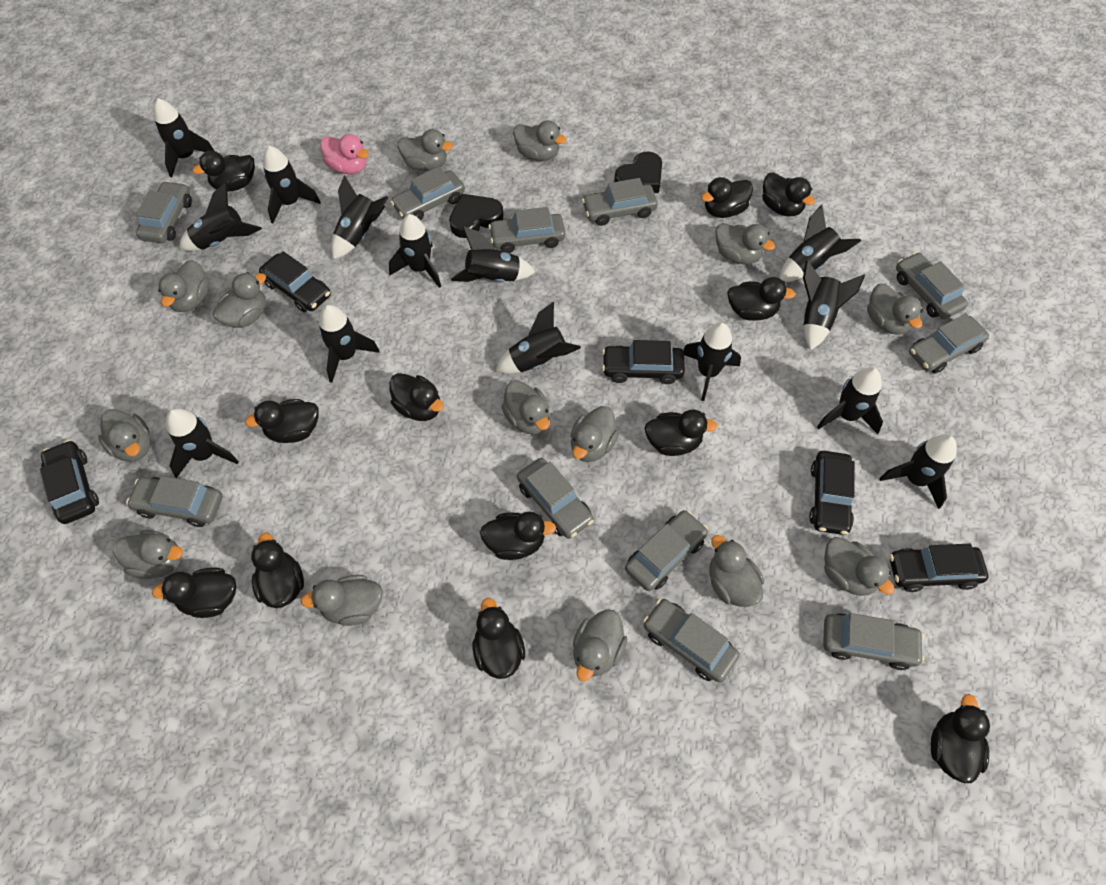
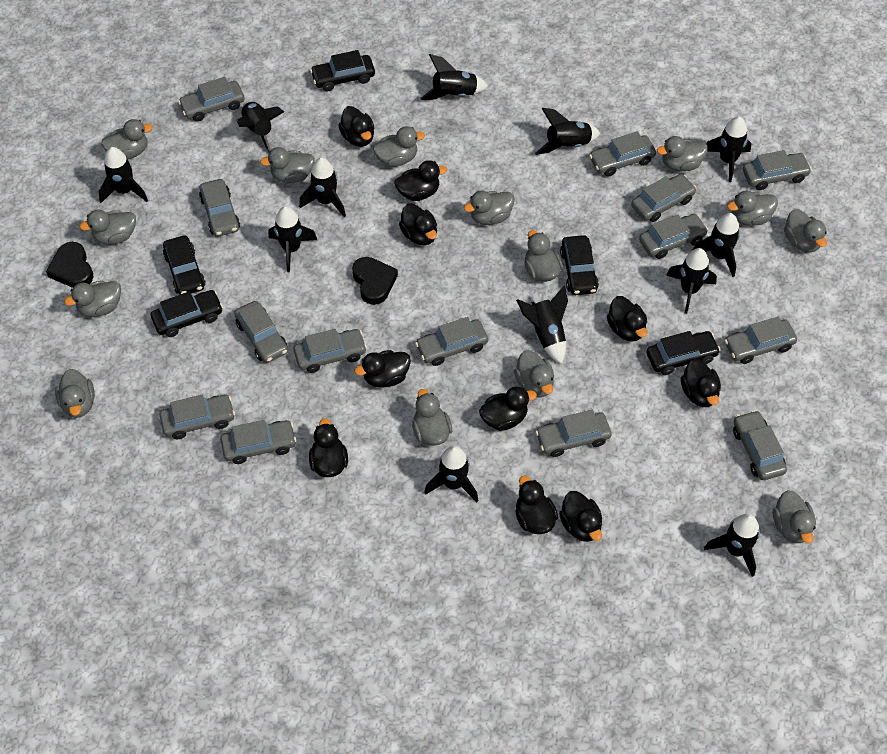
black duck: [152,567,237,618] [192,151,255,192] [245,399,319,443] [251,533,304,608] [389,373,444,421] [472,598,525,679] [480,512,556,560] [644,409,718,456] [701,177,753,218] [727,277,796,321] [762,172,815,216] [931,694,990,783] = 12 -> [309,418,348,477] [338,106,374,147] [355,350,411,388] [394,160,447,201] [399,203,437,245] [479,386,537,431] [516,476,558,534] [559,491,602,542] [607,296,647,342] [681,359,721,407] = 10
black rocket: [154,98,214,177] [166,408,239,478] [179,182,262,251] [263,146,321,223] [319,305,380,383] [331,175,388,259] [389,214,441,288] [451,226,535,282] [496,302,581,374] [683,322,741,401] [779,205,861,282] [803,260,865,350] [817,367,883,434] [879,435,957,509] = 14 -> [98,147,148,203] [237,102,284,152] [268,206,317,272] [299,158,346,217] [421,54,488,100] [424,446,478,502] [516,285,568,364] [535,108,600,155] [666,248,717,314] [692,213,740,277] [704,514,760,577] [706,116,752,182] = 12
grey car: [126,476,223,527] [136,181,192,243] [391,166,465,221] [489,207,565,253] [517,458,594,539] [582,178,658,226] [625,510,708,591] [643,599,740,682] [823,613,924,670] [896,252,968,319] [909,313,989,374] = 11 -> [160,395,235,439] [178,77,245,122] [199,179,240,237] [221,420,297,464] [234,301,288,363] [294,329,367,373] [415,317,488,366] [535,410,612,457] [589,131,656,177] [631,174,697,222] [639,214,708,259] [724,316,797,364] [733,410,787,480] [743,150,812,190] = 14
pink duck: [320,134,369,174] = 1 -> none = 0

